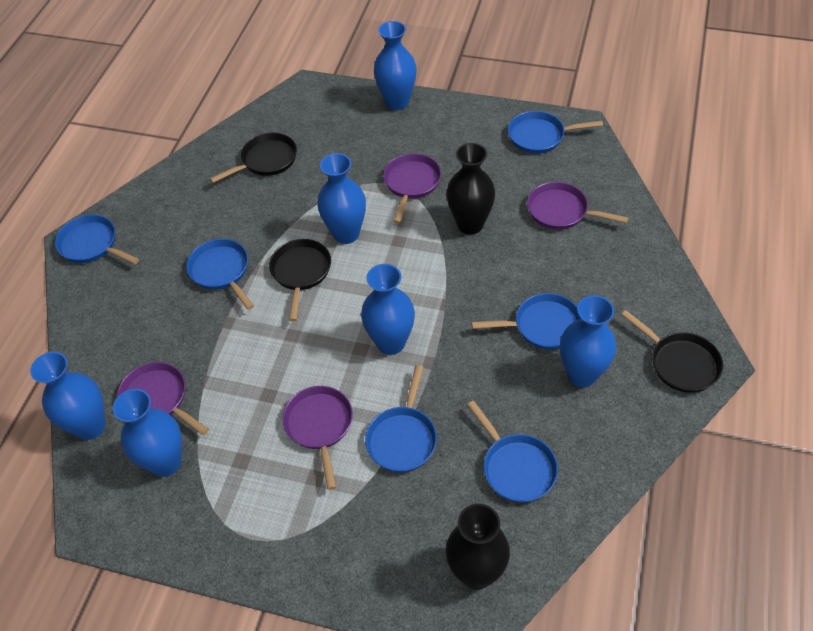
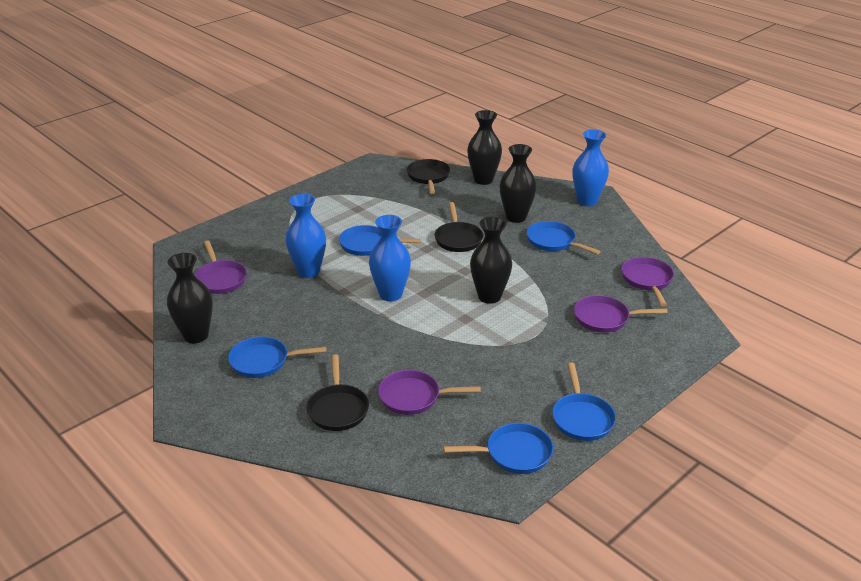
black vase: [446,504,510,590] [447,143,495,235] = 2 -> [167,253,213,343] [467,110,502,185] [470,217,512,304] [500,144,537,223] = 4
blue pan: [55,215,139,264] [186,239,254,310] [365,365,437,473] [467,401,558,503] [472,293,581,350] [508,111,603,154] = 6 -> [228,336,327,378] [339,225,421,256] [444,423,553,474] [526,221,601,255] [552,363,616,441] = 5
blue vase: [30,352,105,440] [113,389,182,477] [317,153,366,244] [361,264,415,355] [374,21,417,110] [560,295,616,387] = 6 -> [285,194,326,278] [369,215,411,301] [572,129,609,206] = 3

